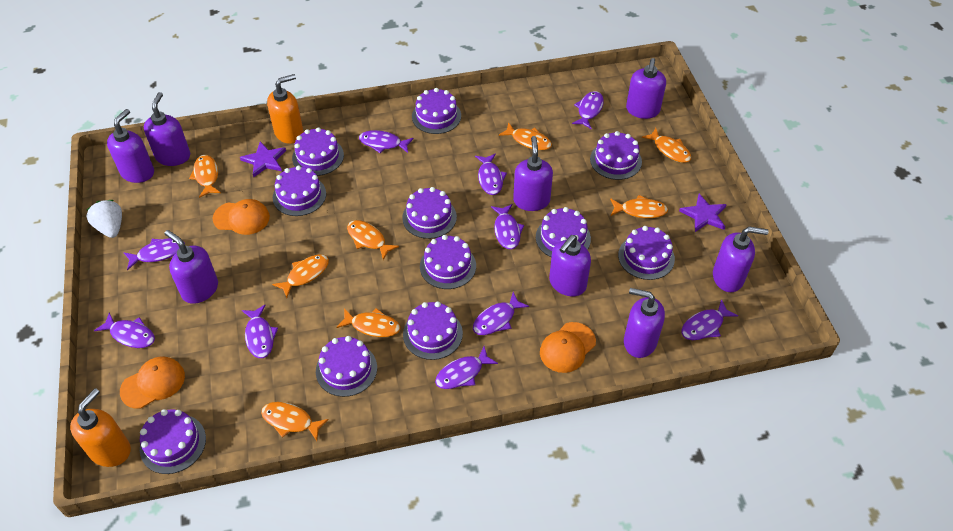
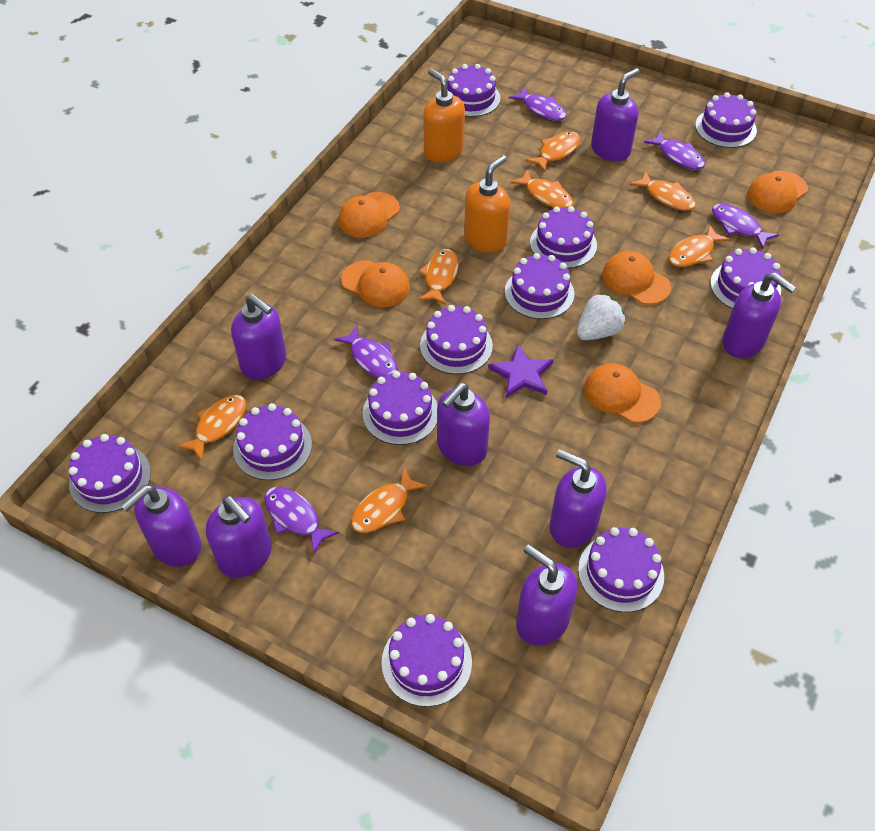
orange cap: [120,356,185,409] [212,199,270,235] [540,322,596,373] = 3 -> [338,192,400,238] [341,260,410,307] [584,363,661,423] [602,251,671,305] [748,170,808,213] = 5
orange fish: [189,155,221,198] [261,402,329,441] [272,255,329,298] [336,308,400,337] [347,220,399,260] [499,122,552,150] [610,195,668,218] [642,128,691,163] = 8 -> [177,395,246,461] [351,467,428,533] [418,249,459,305] [510,170,573,208] [526,132,580,172] [630,171,696,211] [669,225,730,267] = 7
purple fish: [94,313,155,348] [123,238,185,270] [242,305,278,358] [359,130,414,153] [435,346,498,389] [473,292,529,335] [475,154,507,195] [491,204,524,249] [572,91,604,129] [682,299,738,340] = 10 -> [264,487,339,554] [334,325,398,378] [509,87,567,121] [644,131,705,170] [712,204,779,249] = 5
purple star: [240,141,286,177] [679,194,727,232] = 2 -> [488,344,554,398] = 1

